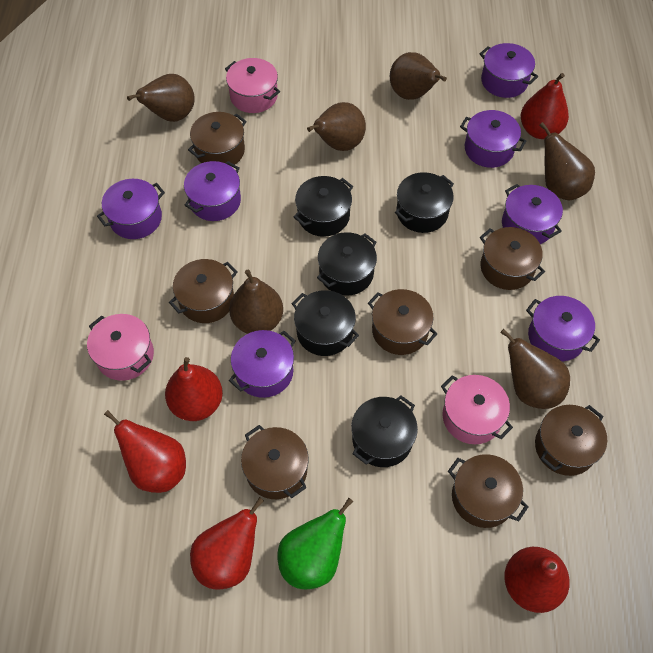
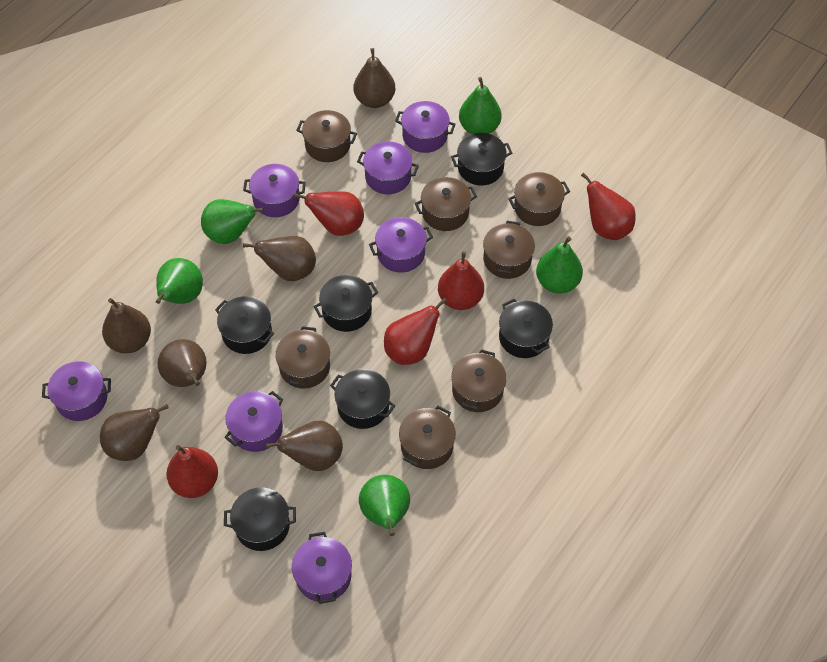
black pot: [292,290,359,356] [294,176,353,237] [317,232,377,296] [351,396,418,467] [395,172,454,233] = 5 -> [215,296,274,354] [224,487,296,551] [313,275,378,332] [330,369,395,429] [451,133,512,185] [499,299,553,358] = 6
green pear: [278,498,353,589] = 1 -> [156,258,203,304] [201,199,264,244] [359,475,410,536] [459,77,502,134] [536,236,583,294] = 5
pink pot: [87,314,154,381] [225,58,280,113] [441,375,513,444] = 3 -> none = 0

